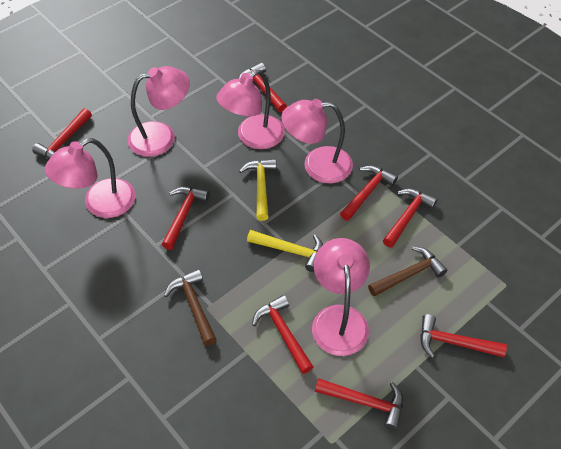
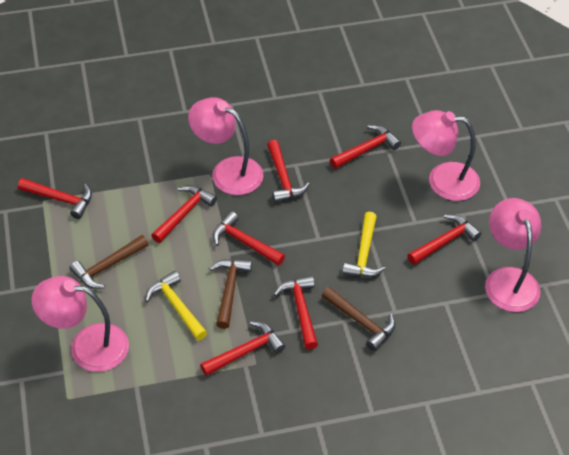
brown hammer: [164,269,217,346] [368,246,447,297] = 2 -> [69,235,149,289] [209,259,252,329] [322,287,395,351] = 3
pink lamp: [45,138,136,218] [127,66,190,157] [216,70,285,149] [281,99,353,184] [312,238,370,356] = 5 -> [31,276,129,372] [188,97,263,195] [412,110,480,201] [485,198,541,312] = 4

